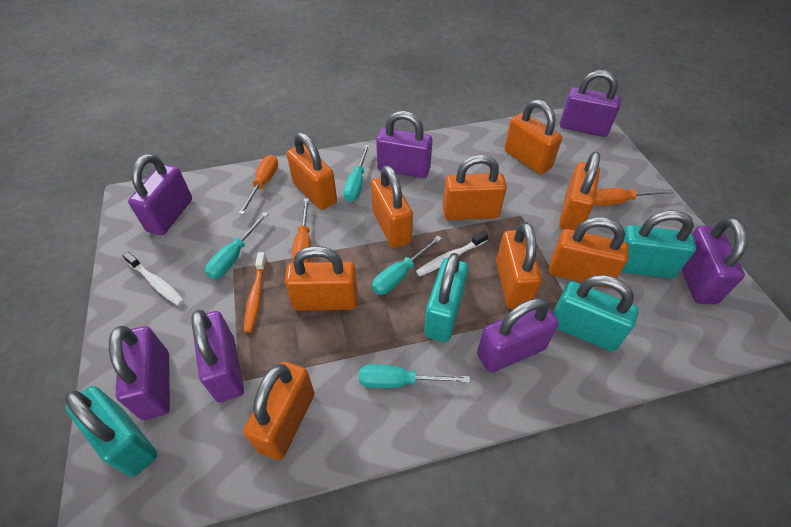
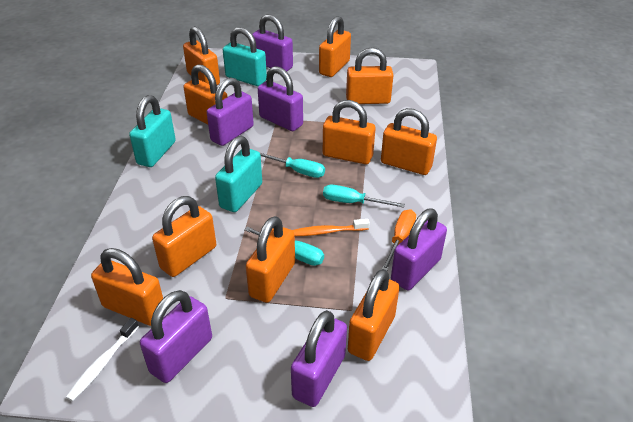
orange padlock: [243,361,315,460] [285,246,358,311] [287,132,337,210] [371,165,413,248] [443,155,507,220] [496,222,542,309] [504,99,562,174] [549,217,629,288] [559,152,600,230] = 9 -> [91,248,163,326] [152,196,216,277] [183,26,220,85] [184,64,227,124] [246,216,295,303] [319,16,351,77] [323,100,376,164] [346,47,393,104] [348,269,399,361] [381,108,437,175] = 10
orange screwdriver: [239,155,278,215] [292,198,311,263] [595,188,674,206] = 3 -> [382,209,416,271] = 1
purple padlock: [109,326,170,420] [128,154,192,235] [191,310,244,402] [376,111,433,178] [477,298,559,373] [560,70,621,137] [681,217,747,304] = 7 -> [140,290,212,383] [207,77,254,146] [252,14,293,72] [258,66,303,131] [291,310,347,407] [391,208,447,290] = 6
turquoise padlock: [65,386,157,477] [424,253,468,342] [553,275,639,351] [621,210,696,278] = 4 -> [129,95,176,167] [215,136,262,212] [223,27,267,86] = 3
turquoise screwdriver: [205,212,268,279] [343,145,370,202] [359,364,470,388] [372,236,442,295] = 4 -> [244,227,324,266] [259,152,325,178] [323,185,405,208] = 3
white toothbrush: [123,252,184,306] [416,231,489,276] = 2 -> [66,318,139,401] = 1

